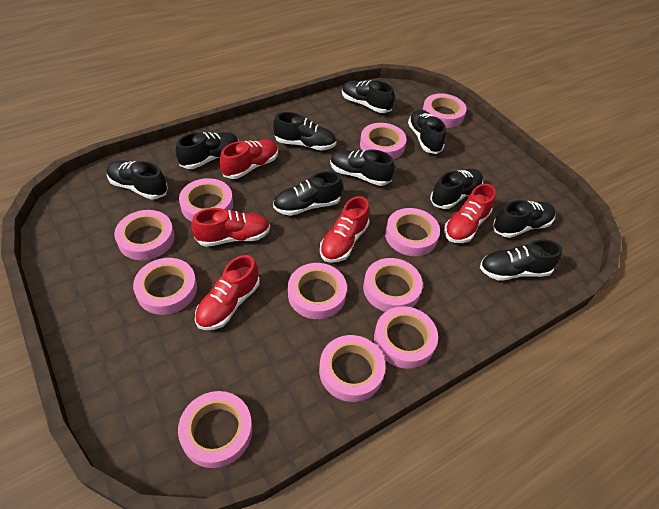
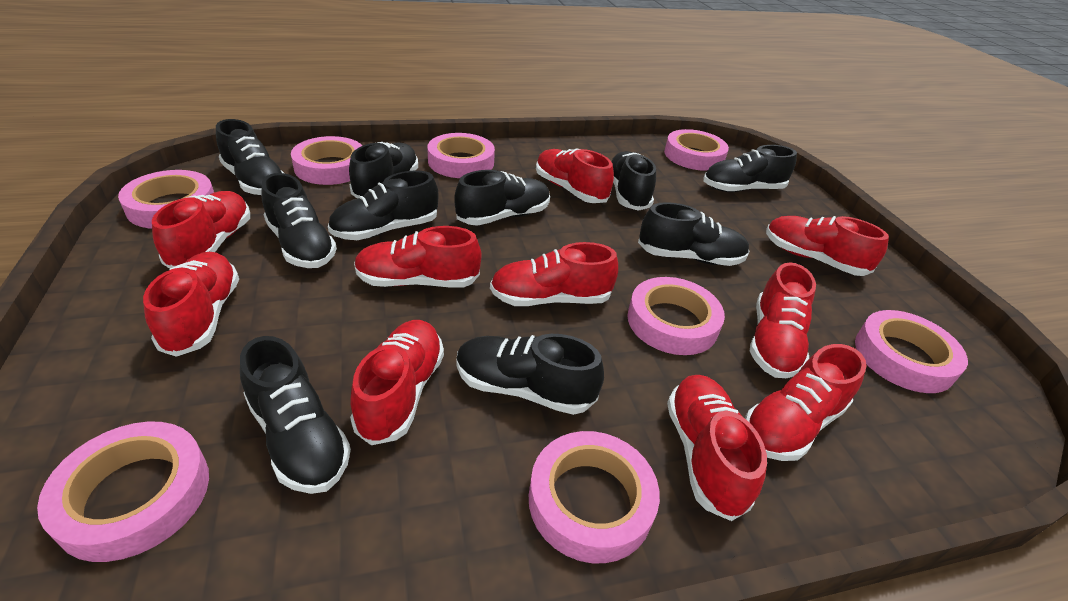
pink tape: [114,210,175,260] [133,258,197,315] [178,391,252,468] [179,178,233,222] [288,263,347,319] [319,335,386,402] [360,123,406,160] [363,258,423,312] [374,306,438,369] [385,208,440,256] [423,94,467,128] = 11 -> [37,422,209,562] [118,170,214,229] [291,136,362,185] [427,133,495,178] [529,431,660,563] [627,277,725,355] [664,129,729,171] [855,310,968,393] = 8
red shoe: [191,208,270,247] [195,255,260,330] [220,139,278,179] [320,196,370,263] [444,184,496,243] = 5 -> [143,252,239,357] [152,191,250,269] [350,320,444,445] [354,226,481,288] [490,242,618,306] [536,148,614,203] [667,375,767,521] [745,344,867,461] [750,262,816,378] [766,216,889,276] = 10

